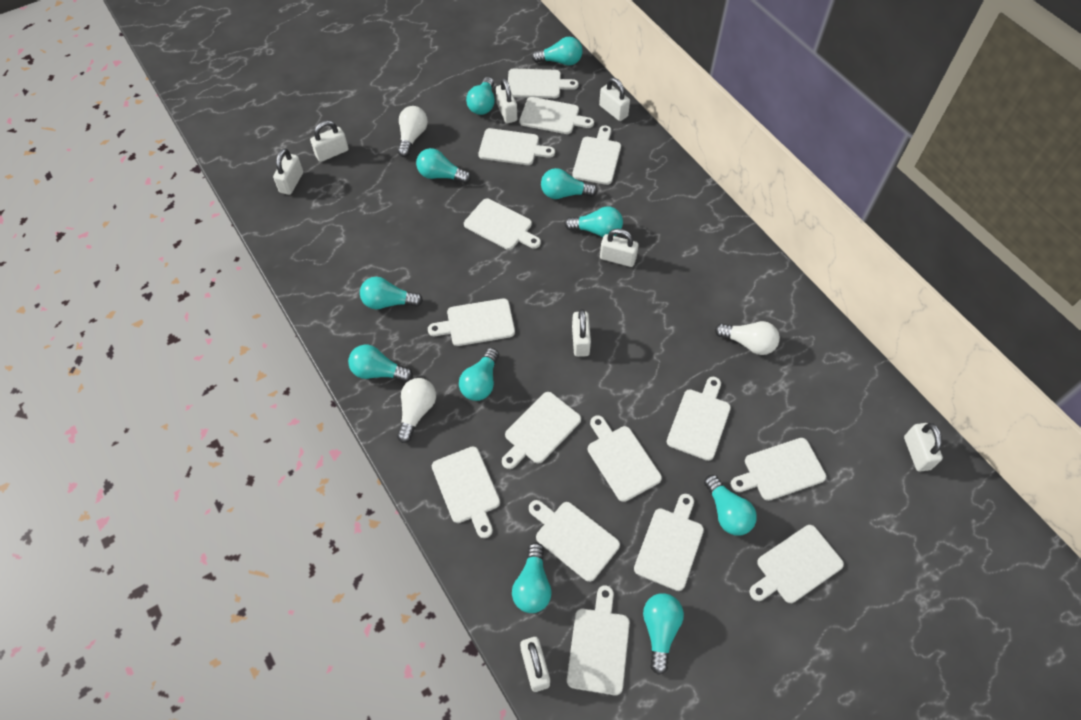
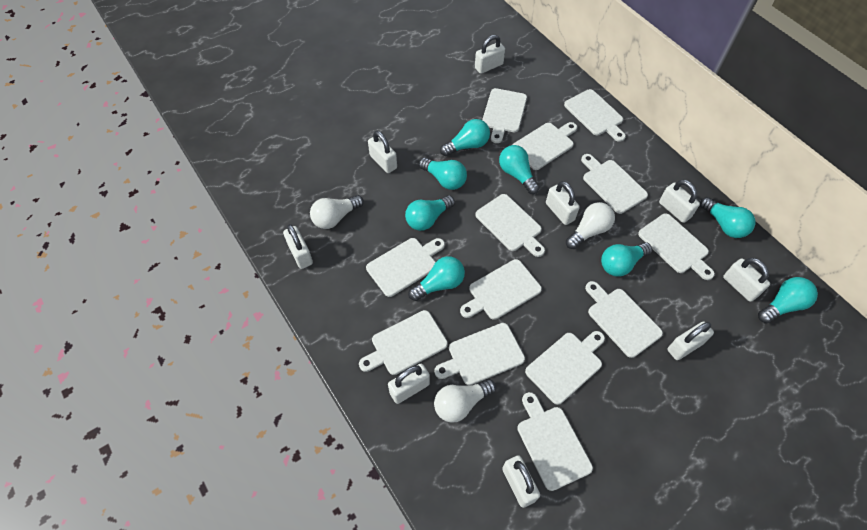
turquoise light bulb: [348,345,413,382] [360,277,423,309] [416,148,471,184] [459,348,499,401] [466,77,495,115] [512,542,552,613] [531,37,583,66] [541,168,597,199] [564,206,623,237] [643,593,684,675] [704,475,757,536] = 11 -> [405,195,455,231] [408,256,465,301] [419,157,467,190] [440,119,490,156] [499,145,540,194] [601,242,652,277] [700,197,755,238] [758,277,818,323] = 8
white cutting board: [428,298,515,346] [432,446,500,538] [464,198,541,250] [478,128,555,165] [502,392,581,469] [508,69,579,98] [519,97,594,134] [529,500,620,582] [567,586,630,696] [572,125,621,185] [588,415,662,502] [634,494,704,591] [667,377,731,461] [731,438,826,501] [749,525,844,603] = 15 -> [359,310,448,375] [366,238,445,297] [434,323,525,385] [460,259,542,320] [475,194,545,257] [482,88,527,143] [512,122,577,170] [517,392,593,491] [525,331,605,405] [564,89,626,142] [581,154,648,214] [585,281,663,358] [638,213,715,280] = 13
white padlock: [273,149,303,195] [310,120,349,162] [496,78,517,123] [520,637,550,692] [572,309,591,357] [599,78,630,121] [600,229,638,267] [904,423,943,472] = 8 -> [283,224,313,269] [368,131,397,173] [388,364,430,404] [475,35,505,74] [502,455,540,508] [546,181,580,225] [659,180,700,223] [667,321,714,360] [723,258,770,302] = 9

